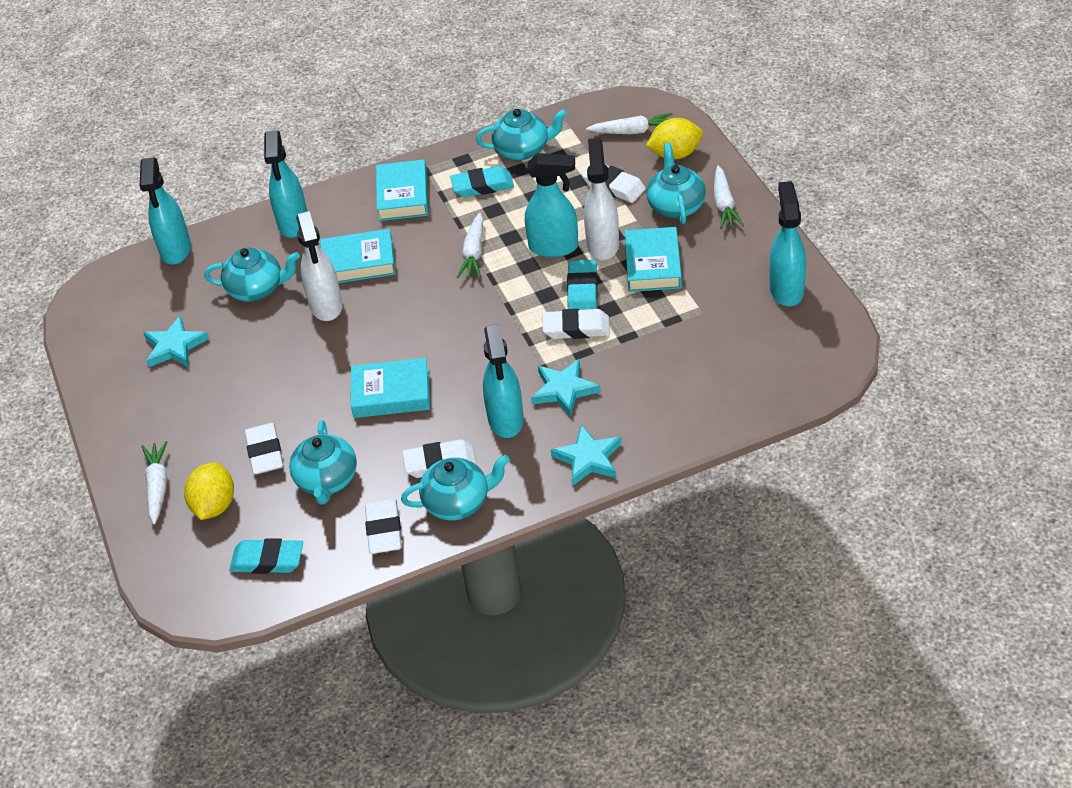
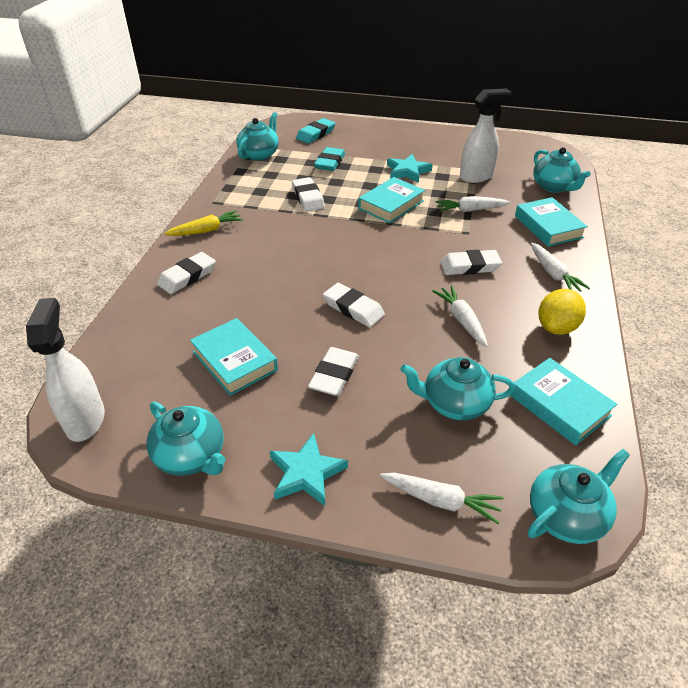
turquoise eraser: [229,538,303,574] [450,166,514,197] [567,259,598,310] = 3 -> [296,118,335,143] [314,147,345,171] = 2
turquoise spray bottle: [140,157,191,265] [264,130,307,238] [483,324,524,438] [525,153,578,257] [769,181,806,306] = 5 -> none = 0
turquoise star: [143,316,209,367] [531,359,600,417] [551,424,622,486] = 3 -> [270,433,348,506] [387,154,433,183] = 2
yellow carrot: none = 0 -> [164,210,243,236] = 1
yellow lemon: [184,462,234,520] [646,118,703,160] = 2 -> [538,289,586,335] = 1

